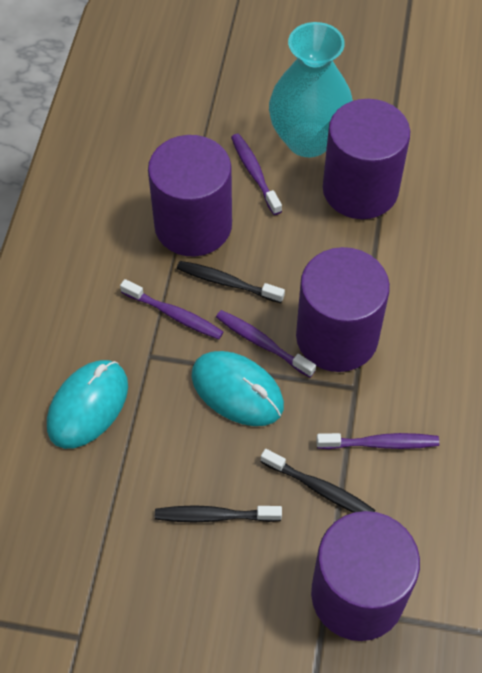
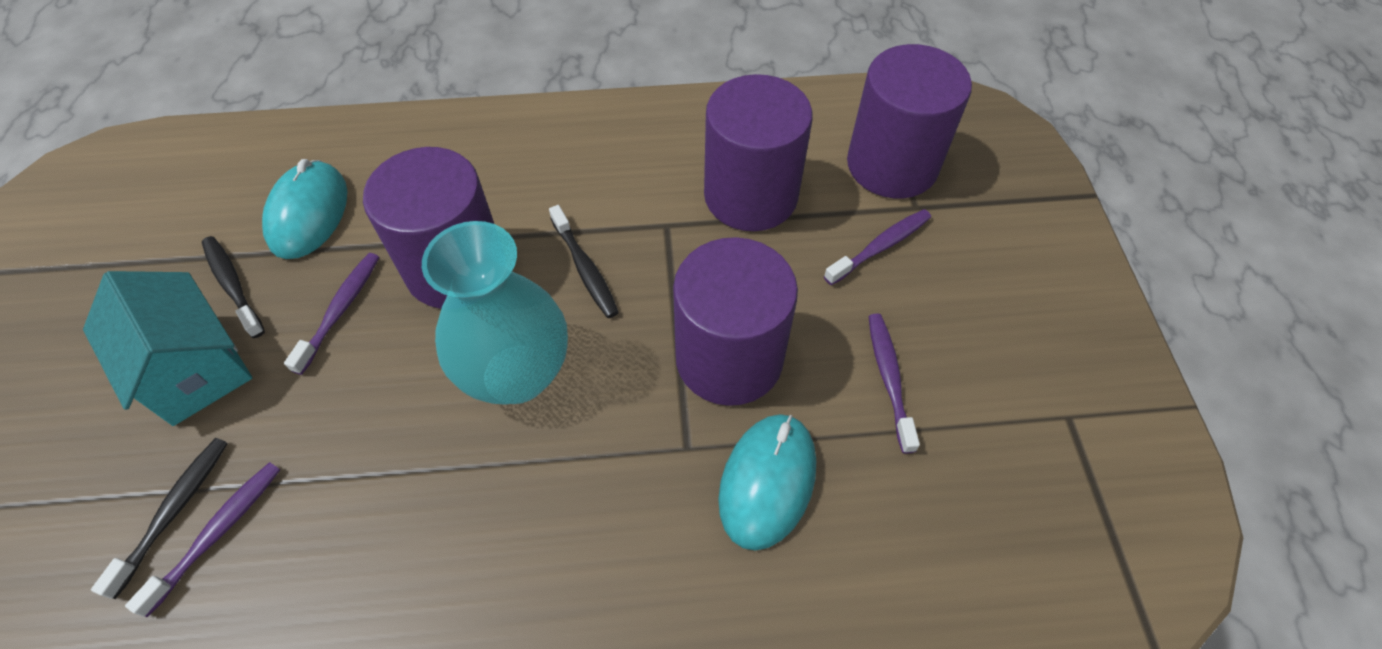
turquoise house: none = 0 -> [83,271,252,426] = 1

